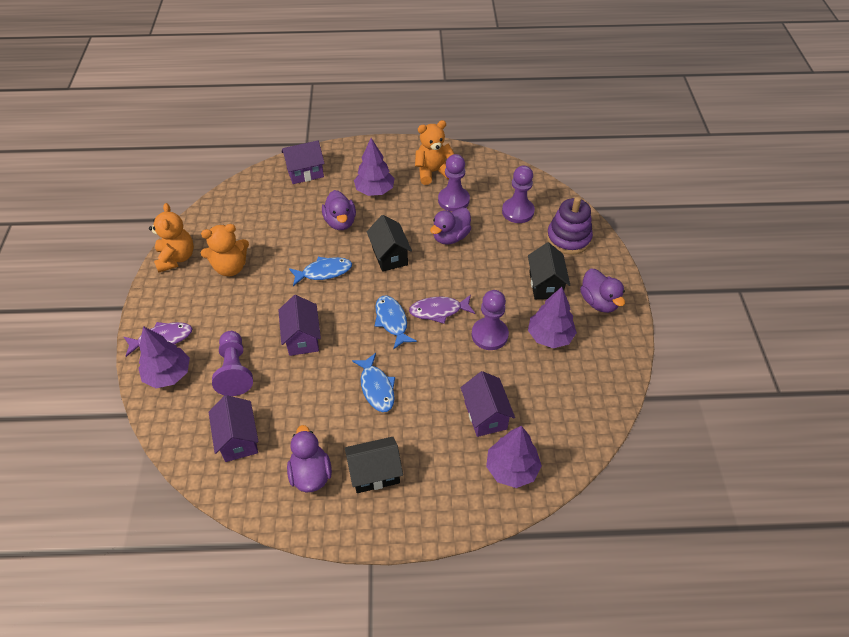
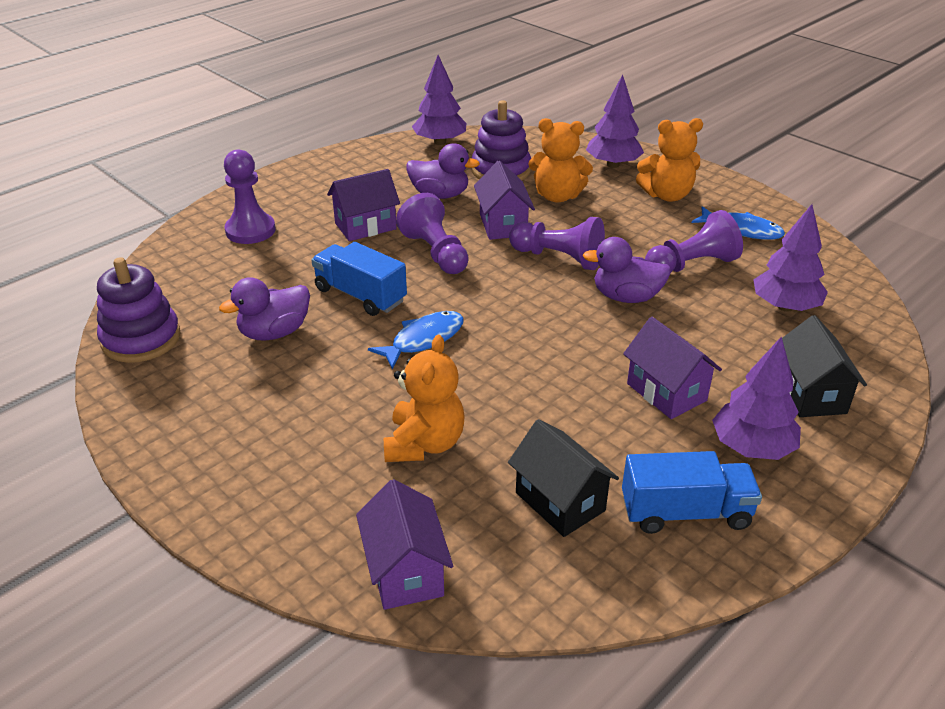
black house: [345,437,403,493] [367,215,412,272] [528,242,570,299] = 3 -> [508,419,619,537] [782,315,867,417] = 2
blue fish: [289,257,352,286] [352,353,395,412] [375,296,417,350] = 3 -> [368,311,464,369] [692,206,785,240] = 2
blue truck: none = 0 -> [311,242,407,316] [622,451,762,534] = 2
purple duck: [287,425,332,493] [322,190,356,230] [430,208,471,245] [580,269,625,313] = 4 -> [219,277,310,340] [406,143,480,199] [583,237,671,303] = 3
purple fish: [124,322,193,357] [409,295,475,324] = 2 -> none = 0
purple stacking toy: [547,197,593,255] = 1 -> [97,257,181,363] [471,100,531,180] = 2

